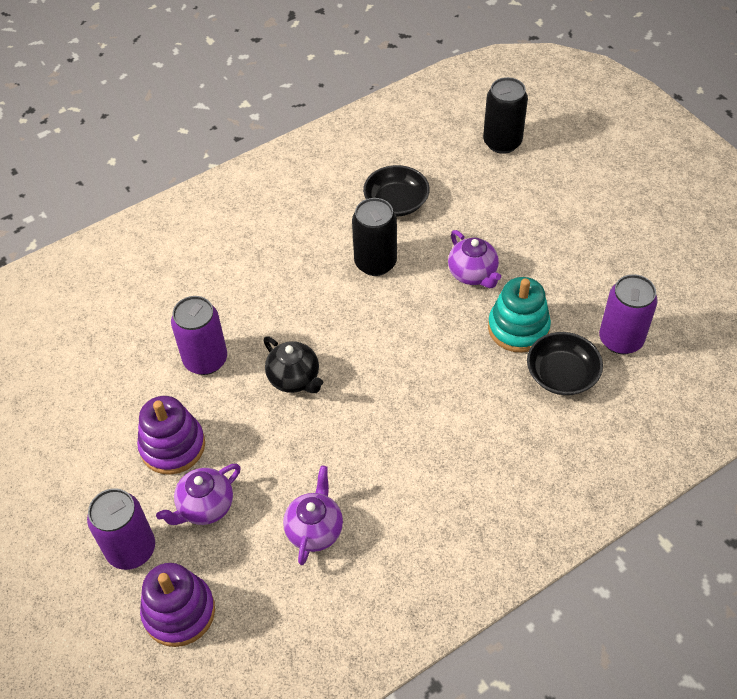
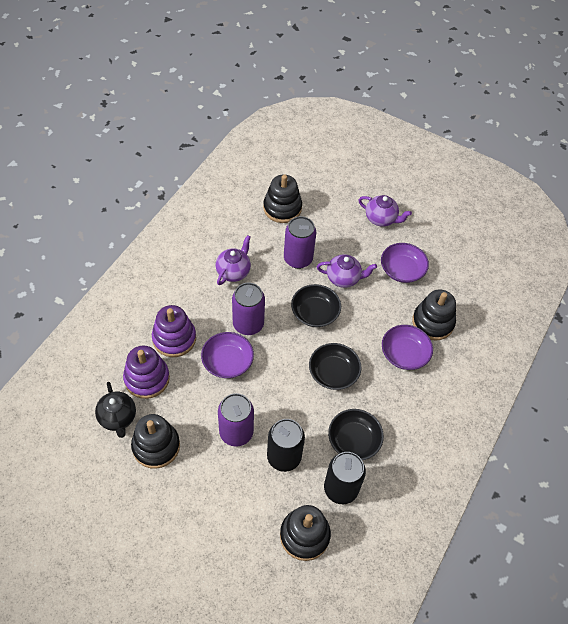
black bowl: [363,165,430,217] [527,332,603,395] = 2 -> [291,284,341,327] [309,343,362,390] [328,409,384,460] = 3
black stacking toy: none = 0 -> [131,414,180,469] [263,174,302,223] [280,505,331,561] [412,290,456,341] = 4
purple bowl: none = 0 -> [201,332,254,378] [381,243,429,283] [382,325,433,370] = 3
turquoise stacking toy: [488,277,551,353] = 1 -> none = 0

